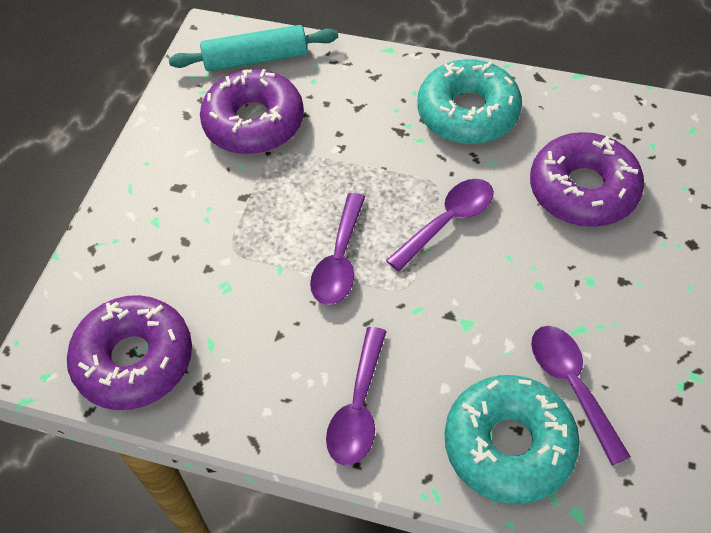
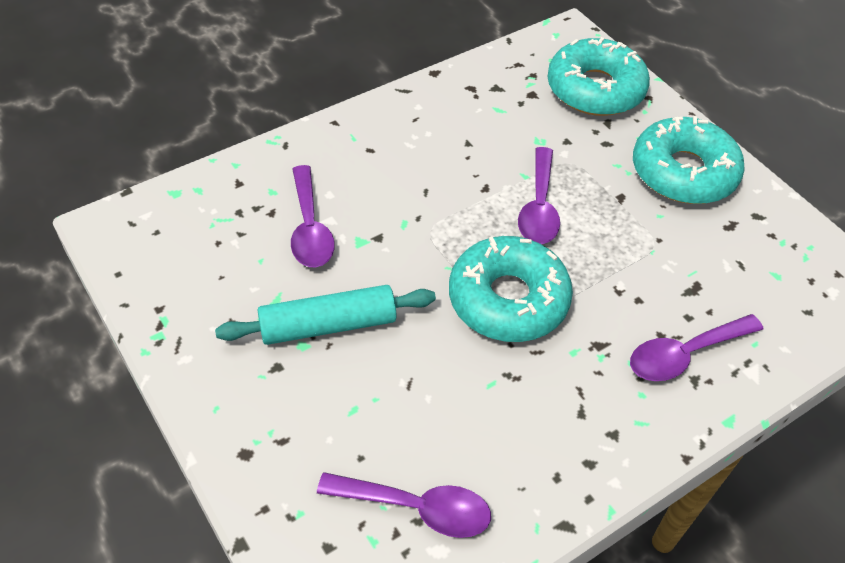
purple donut: [67,295,192,410] [200,69,304,154] [530,132,644,227] = 3 -> none = 0
turquoise donut: [417,59,522,144] [445,375,580,504] = 2 -> [449,236,573,342] [547,37,650,116] [633,116,745,204] = 3

